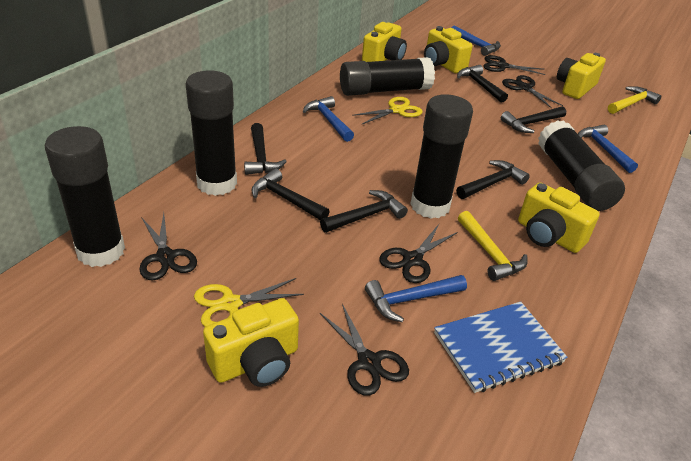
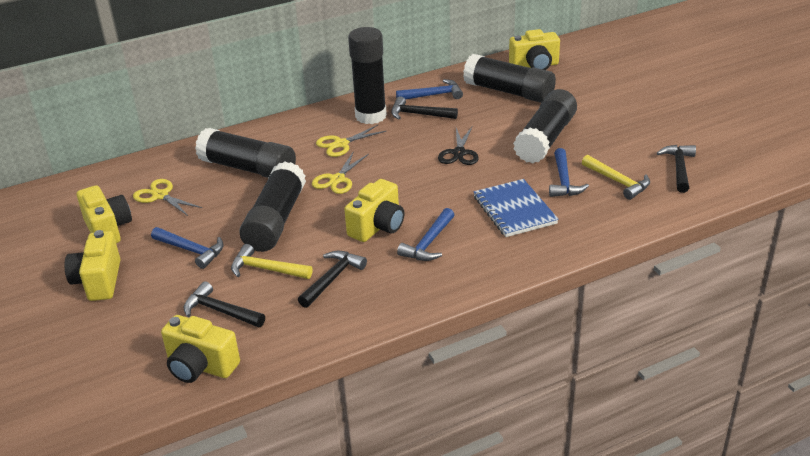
black hammer: [244,123,287,175] [251,168,330,220] [320,190,408,233] [456,160,530,199] [457,65,508,103] [501,106,566,133] = 6 -> [184,281,265,327] [298,251,367,308] [391,96,458,119] [657,145,696,193] = 4
black scissors: [139,213,197,280] [320,304,409,396] [379,224,458,283] [484,55,545,75] [502,75,563,109] = 5 -> [438,126,479,165] = 1
yellow scissors: [194,278,304,327] [352,97,422,124] = 2 -> [133,179,202,216] [312,151,369,194] [316,125,386,157] = 3

